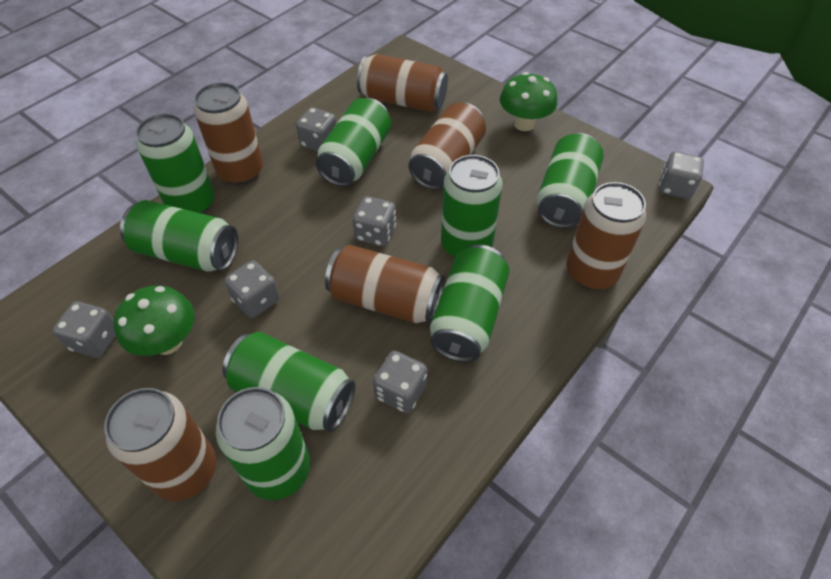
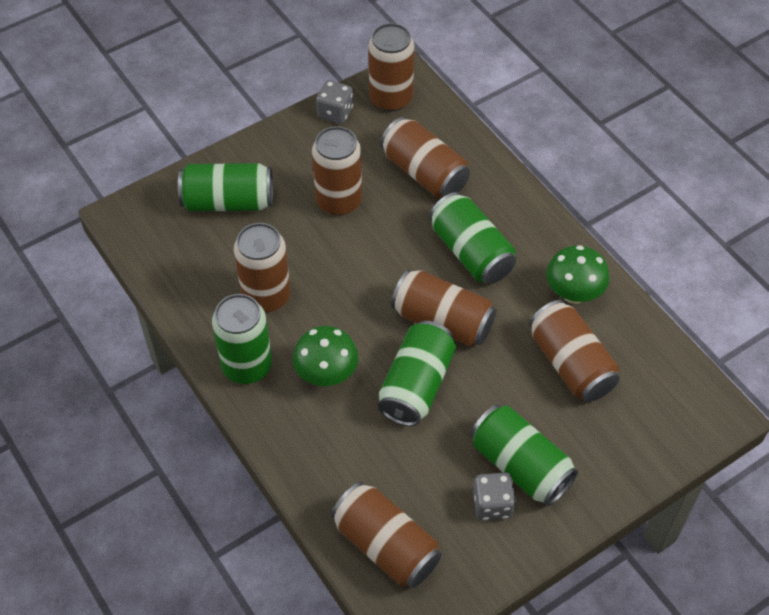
brown can: [104,388,217,501] [194,82,263,185] [325,245,445,323] [357,54,448,112] [409,102,486,190] [566,182,647,290] = 6 -> [234,223,291,312] [312,126,362,216] [331,482,441,588] [368,23,415,111] [381,117,470,198] [391,270,496,347] [529,300,620,402] = 7
green can: [120,200,238,272] [136,113,215,214] [216,387,310,500] [222,332,356,432] [316,98,391,186] [430,244,510,362] [441,155,503,258] [537,133,604,228] = 8 -> [178,163,273,212] [212,294,272,384] [378,321,456,426] [429,192,516,284] [471,405,578,506] = 5
grey dice: [53,301,116,358] [224,260,280,318] [296,107,337,152] [353,196,396,247] [373,351,427,413] [659,151,704,199] = 6 -> [316,80,353,124] [473,472,516,521] = 2

